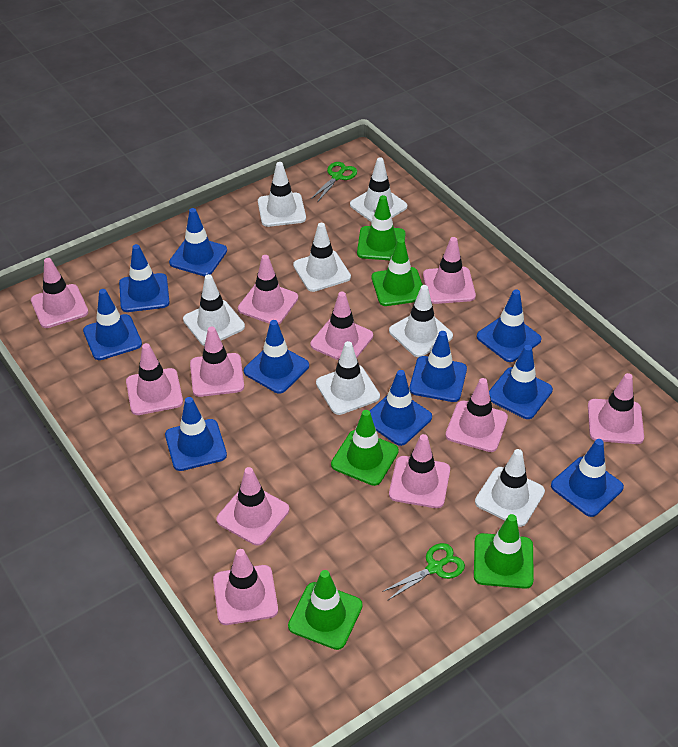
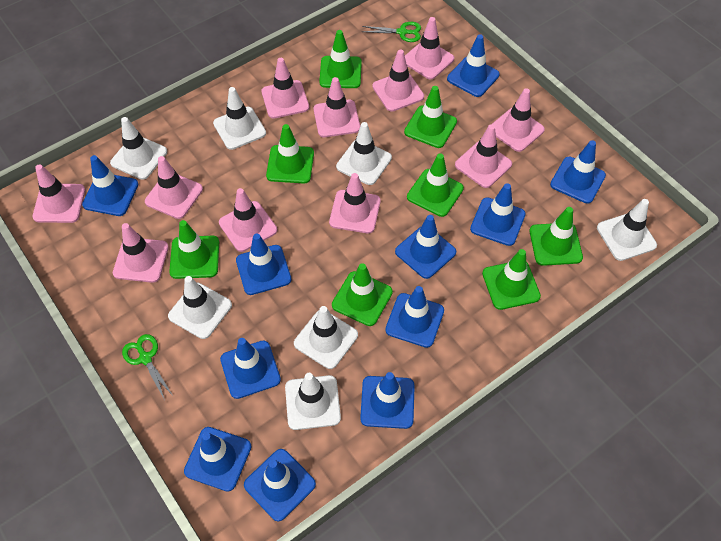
blue traffic cone: [83,289,142,360] [119,244,170,312] [165,397,227,471] [169,208,227,276] [244,320,309,394] [370,370,432,446] [409,331,467,402] [477,289,542,362] [489,345,553,419] [551,439,624,517] = 10 -> [82,155,138,216] [184,427,252,491] [220,338,281,399] [236,234,291,295] [244,449,316,521] [360,372,415,429] [385,286,444,348] [395,215,456,279] [447,34,500,97] [470,183,526,246] [550,140,606,204] = 11
green traffic cone: [288,570,363,650] [331,410,399,486] [357,195,406,260] [372,238,423,306] [474,514,534,589] = 5 -> [169,220,219,279] [266,124,314,183] [319,30,362,88] [332,263,393,326] [404,86,457,148] [407,153,464,217] [482,249,541,310] [529,207,583,266] = 8

